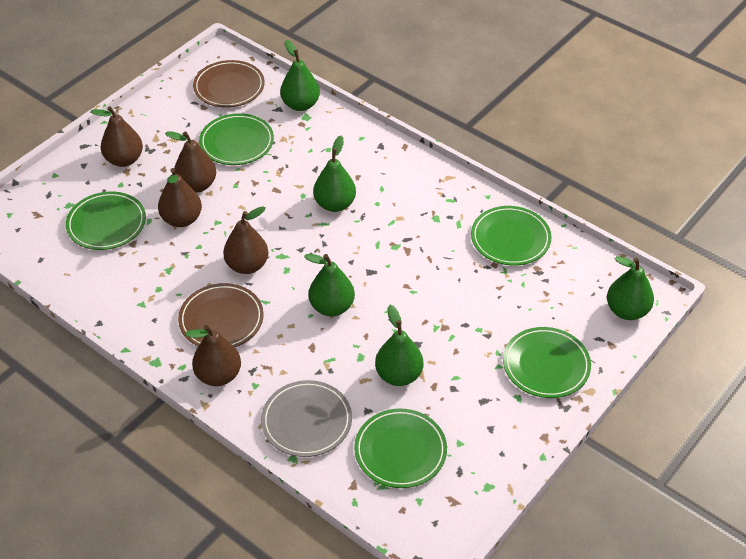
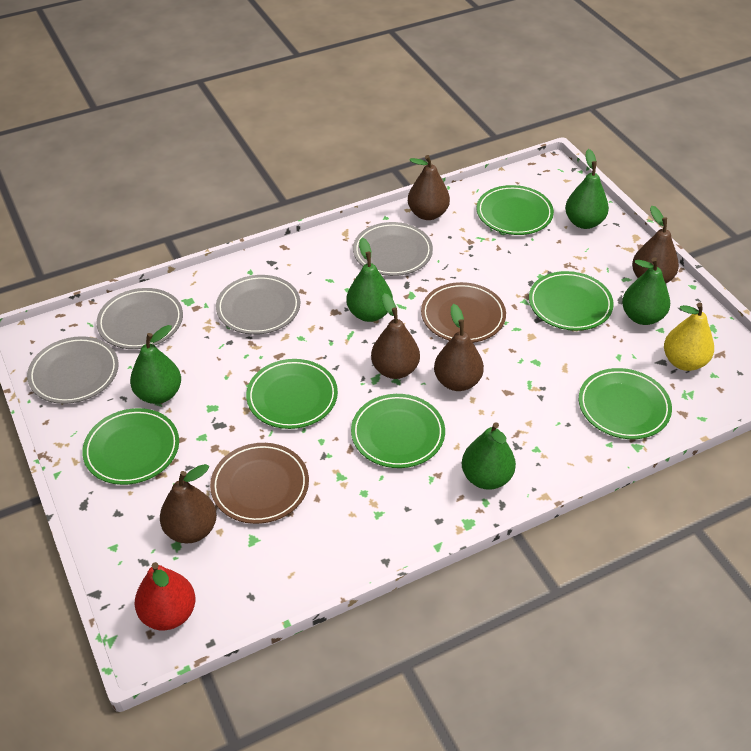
green plate: [66,192,146,250] [199,113,274,165] [354,408,447,488] [471,206,552,265] [503,327,591,398] = 5 -> [82,408,179,485] [246,359,338,429] [351,394,445,468] [476,185,554,235] [529,271,614,331] [579,368,672,439] = 6
grey plate: [261,380,352,457] = 1 -> [27,336,119,404] [96,288,183,349] [216,275,300,335] [353,222,433,276] = 4
red pear: none = 0 -> [135,562,195,630] = 1
yellow pear: none = 0 -> [664,303,714,371] = 1

